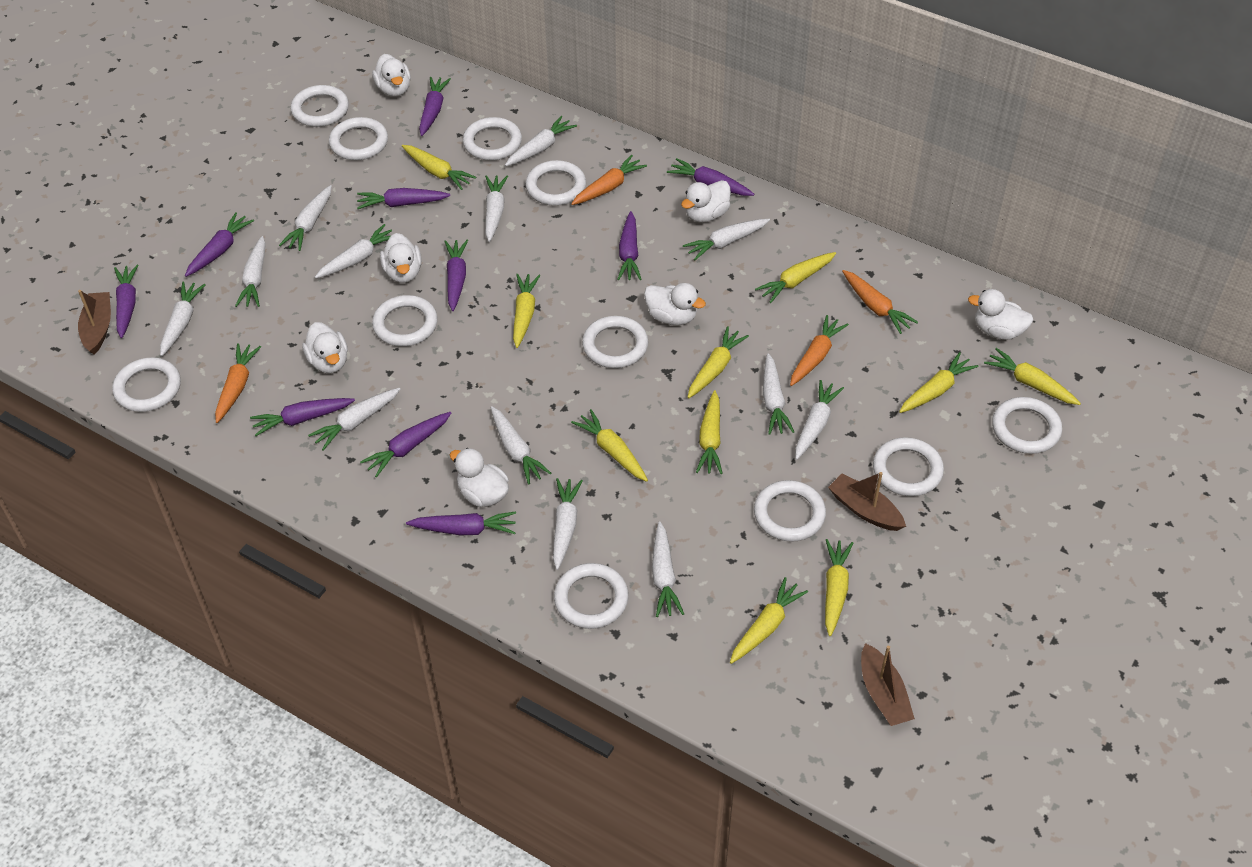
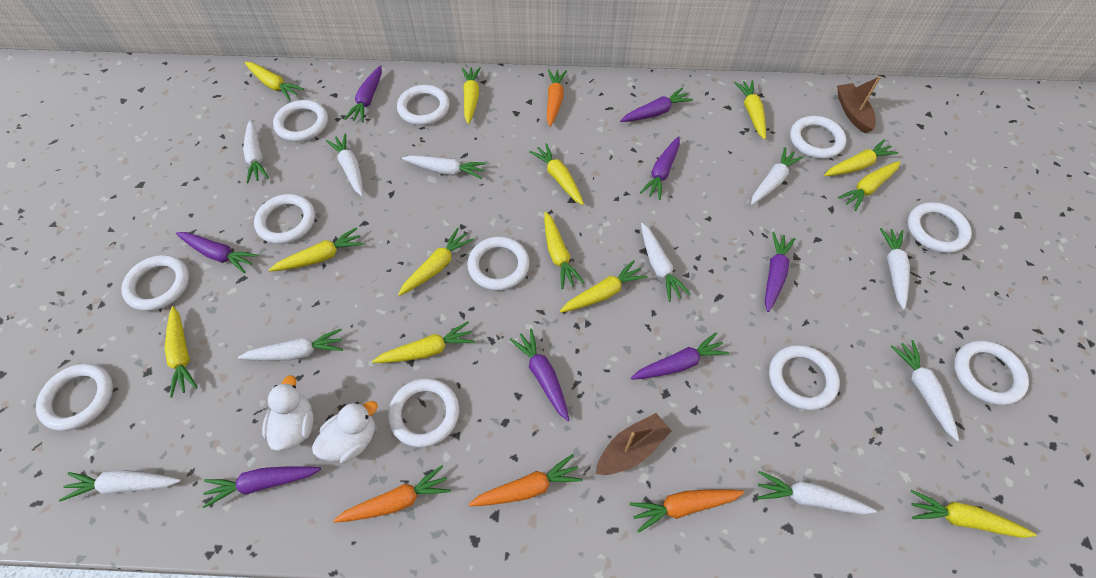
brown boat: [78,290,111,355] [828,472,906,531] [861,643,915,726] = 3 -> [596,413,671,475] [837,76,881,133] = 2
purple carrot: [114,265,139,338] [185,212,254,277] [250,398,355,436] [357,188,450,209] [360,412,451,478] [406,511,516,535] [419,77,451,136] [444,240,468,311] [617,211,642,280] [667,158,754,196] = 10 -> [176,232,258,273] [203,466,321,508] [344,66,382,122] [510,328,569,421] [620,88,693,122] [631,332,729,380] [640,136,680,200] [765,232,796,312] = 8
white carrot: [160,281,205,356] [235,236,266,307] [279,185,332,251] [308,388,400,451] [315,224,392,278] [485,175,508,242] [491,406,551,485] [505,116,577,166] [553,478,583,570] [652,521,684,617] [683,219,770,260] [763,353,794,435] [795,380,844,460] = 13 -> [59,470,181,501] [238,329,343,361] [243,120,269,184] [326,133,363,196] [402,155,486,179] [641,223,691,302] [751,147,804,205] [757,471,877,515] [880,228,910,309] [891,340,959,441] = 10
white duck: [302,322,348,373] [372,54,411,97] [380,233,422,283] [450,448,509,507] [644,283,706,325] [681,180,731,223] [968,289,1033,340] = 7 -> [262,375,314,451] [312,401,378,463] = 2
yellow carrot: [402,145,476,190] [513,274,541,348] [571,409,648,482] [688,326,749,398] [696,390,723,474] [730,577,808,664] [755,252,836,303] [825,539,853,636] [899,352,979,413] [984,348,1081,405] = 10 -> [165,306,198,398] [245,62,304,101] [269,227,364,271] [372,322,475,363] [398,228,474,296] [462,67,481,124] [529,143,584,205] [544,212,584,289] [560,260,648,313] [734,80,766,140] [824,139,898,176] [838,161,901,211] [911,490,1036,538] = 13

